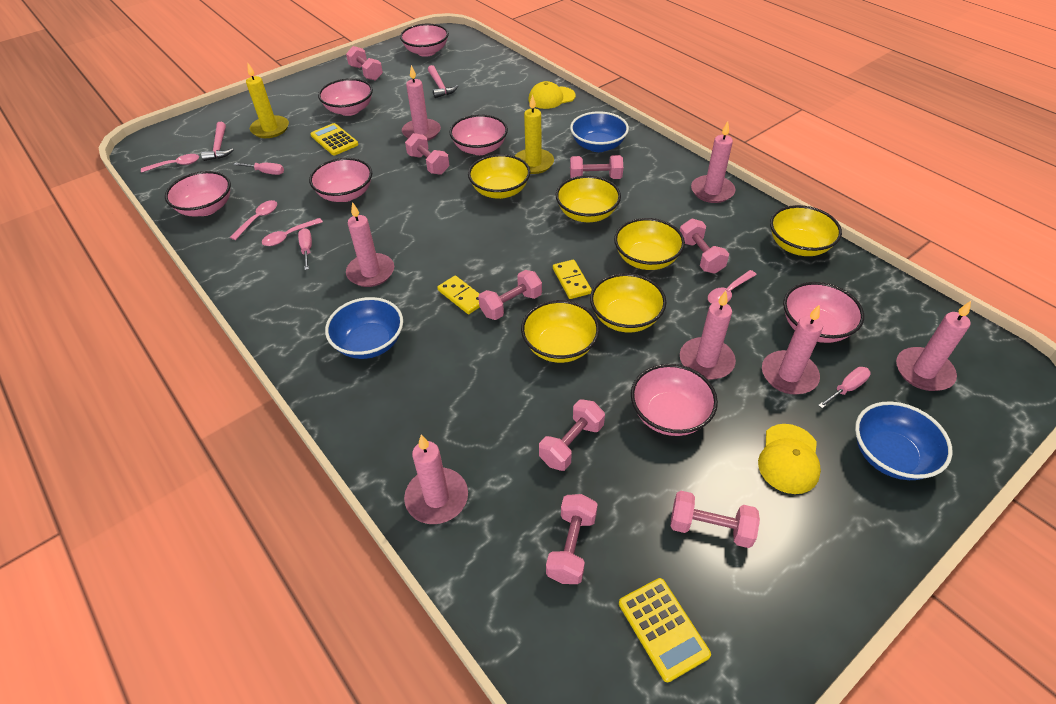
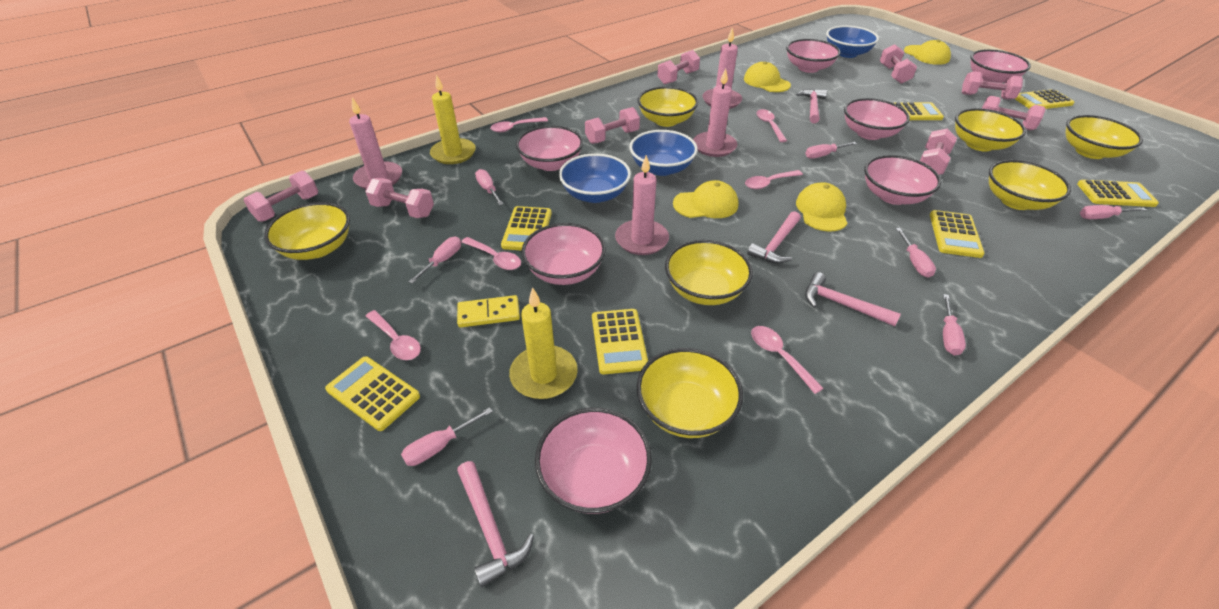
pink candle: [346,202,394,287] [402,65,441,141] [404,435,468,524] [680,291,736,380] [691,121,736,203] [762,304,823,394] [896,301,971,391] = 7 -> [349,97,402,189] [615,155,669,255] [693,68,737,157] [702,27,742,109] = 4
pink hammer: [201,122,234,161] [428,65,458,98] = 2 -> [457,461,534,587] [747,211,801,264] [796,89,827,123] [805,272,901,326] = 4
pink screwdriver: [234,162,284,175] [298,228,312,270] [818,367,871,408] = 3 -> [401,407,493,466] [409,237,461,284] [475,169,503,205] [805,142,857,158] [896,228,936,278] [943,294,966,355] [1080,205,1146,219] = 7
pink spoon: [141,154,199,173] [230,200,277,240] [262,218,323,246] [708,270,757,304] = 4 -> [366,310,421,360] [461,237,521,270] [490,117,548,132] [745,170,803,189] [751,326,824,394] [756,109,787,142] = 6
yellow bowl: [468,154,530,199] [521,300,600,363] [556,175,621,222] [590,273,666,333] [614,218,685,270] [770,205,842,256] = 6 -> [264,202,350,260] [636,348,743,438] [637,86,698,127] [665,240,753,305] [955,108,1026,152] [989,160,1071,210] [1066,115,1143,159] = 7
yellow calculator: [310,123,358,155] [619,578,711,682] = 2 -> [325,356,420,431] [501,206,552,251] [592,309,648,374] [892,102,944,120] [930,210,985,258] [1015,89,1074,109] [1077,180,1159,207] = 7
yellow cap: [528,81,576,109] [758,424,821,494] = 2 -> [673,180,738,218] [744,62,791,92] [796,182,848,231] [904,40,951,65] = 4
yellow domino: [437,276,480,314] [553,260,592,299] = 2 -> [457,295,520,328] = 1

